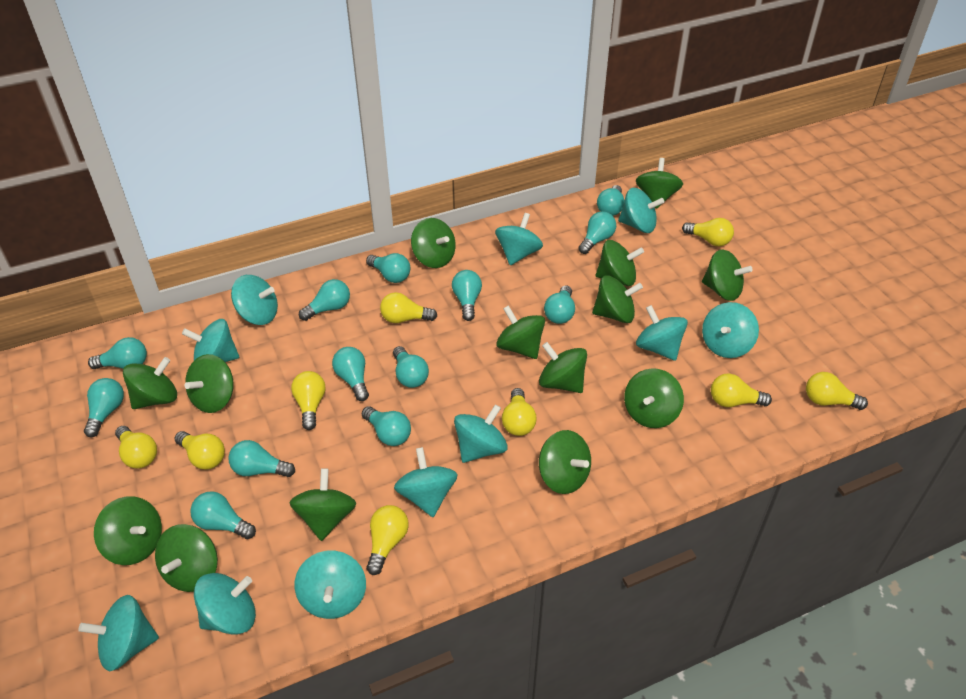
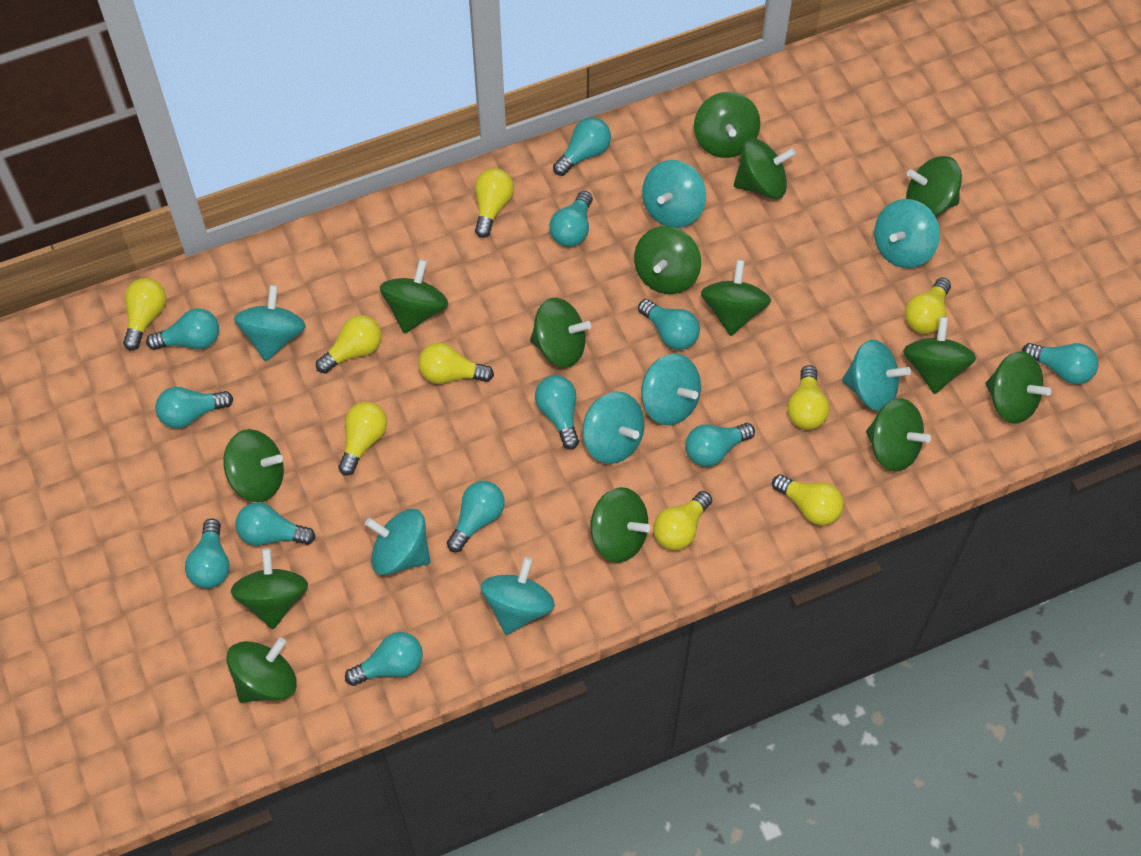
turquoise light bulb: [84,378,124,437] [88,337,147,369] [190,491,256,539] [228,440,295,477] [299,279,350,321] [332,347,369,401] [362,406,411,446] [366,253,410,283] [393,346,429,388] [452,270,482,321] [544,285,575,324] [578,211,616,254] [597,185,624,216] = 13 -> [146,308,219,350] [155,387,233,429] [185,518,230,589] [235,502,316,546] [345,632,423,686] [447,481,505,552] [535,375,579,450] [549,191,593,247] [553,117,611,176] [638,299,700,350] [685,423,755,467] [1022,343,1098,384] = 12
turquoise spinning top: [78,595,159,671] [182,319,239,362] [194,573,256,635] [231,275,278,325] [295,551,366,619] [394,447,458,517] [454,404,508,463] [495,213,543,265] [618,188,664,233] [636,305,688,361] [702,302,759,358] = 11 -> [234,285,306,361] [365,509,431,575] [481,557,555,635] [582,392,644,464] [641,354,701,426] [642,160,706,228] [842,340,911,411] [874,199,940,268] = 8

